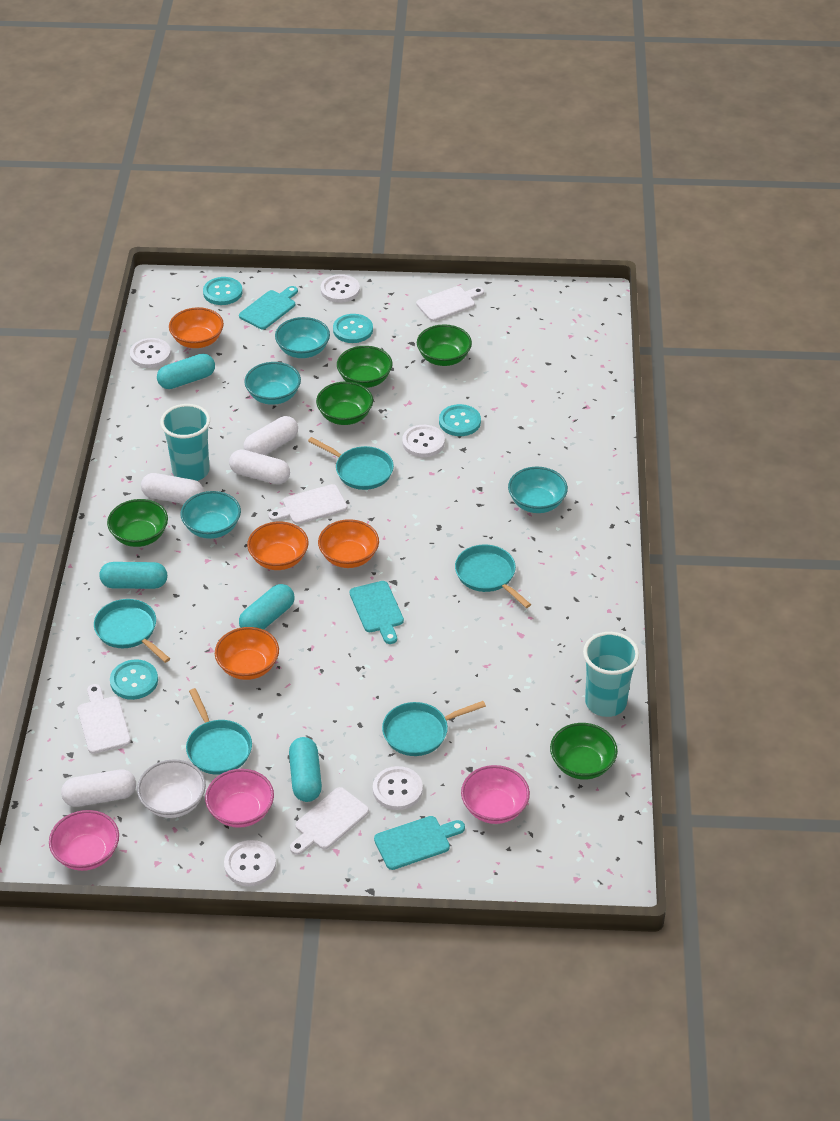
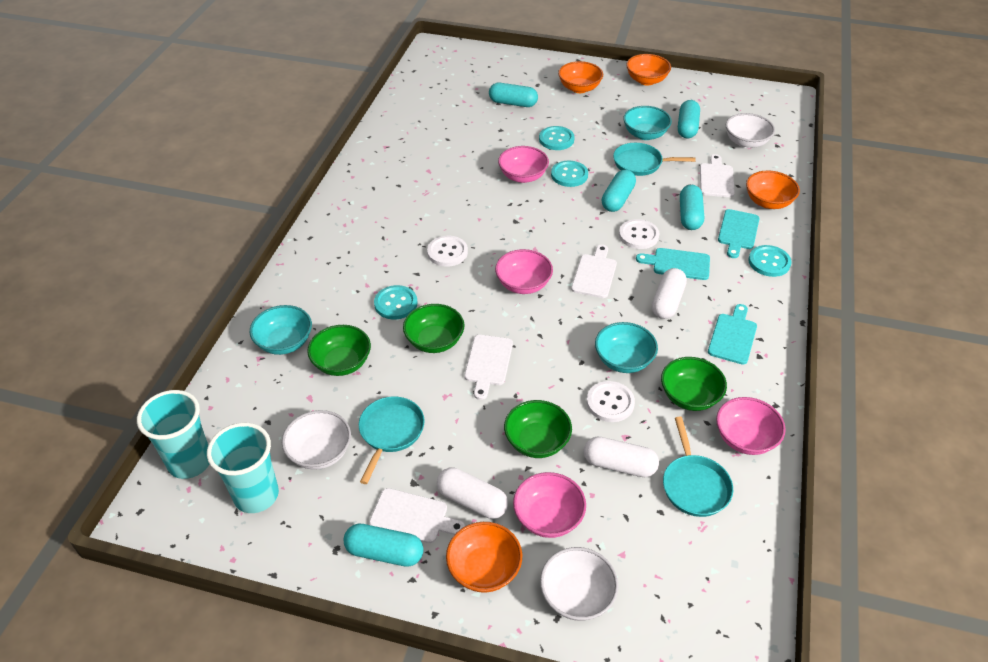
green bowl: [107,499,168,547] [316,381,373,425] [337,346,392,388] [417,324,472,366] [550,723,618,780] = 5 -> [307,325,371,376] [403,304,465,353] [504,400,572,458] [661,357,727,411] = 4
pink bowl: [49,810,119,871] [205,769,274,828] [461,765,530,824] = 3 -> [495,249,553,294] [498,146,549,183] [513,472,586,538] [716,397,786,455] = 4
turquoise bowl: [181,491,241,539] [244,362,301,405] [275,317,330,358] [508,467,568,513] = 4 -> [250,305,312,355] [595,322,658,373] [623,106,672,140] = 3
turquoise capsule: [99,562,167,589] [157,354,215,389] [239,584,295,630] [289,737,322,802] = 4 -> [343,524,424,567] [489,83,538,107] [602,170,636,212] [678,100,700,138] [680,185,704,230] = 5
turquoise pan: [94,599,170,663] [186,688,252,775] [308,437,394,490] [382,701,486,756] [455,545,531,608] = 5 -> [359,396,425,484] [613,143,696,176] [663,417,733,517] = 3
white bowl: [137,759,206,818] = 1 -> [282,410,351,470] [540,547,618,621] [726,113,775,148] = 3
white button: [130,338,171,368] [224,840,276,886] [321,274,360,303] [373,766,423,810] [402,425,445,457] = 5 -> [427,236,468,267] [587,381,635,422] [619,219,659,249] = 3
white capsule: [61,769,136,807] [141,473,204,504] [229,449,290,484] [243,416,298,455] = 4 -> [437,467,508,519] [584,437,659,477] [652,268,687,319] = 3

